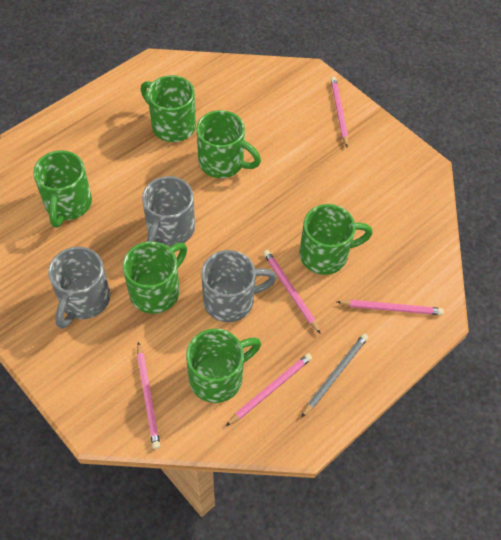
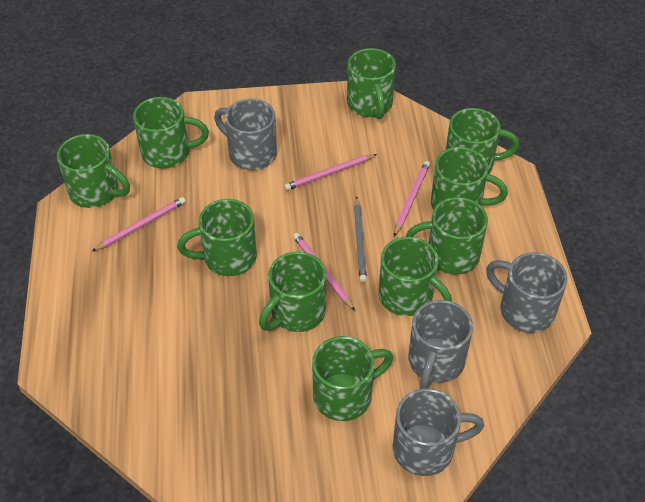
green mug: [33,150,92,228] [123,241,187,314] [141,75,196,142] [186,329,261,403] [196,110,261,178] [299,204,373,275] = 6 -> [57,134,130,208] [133,97,209,169] [177,199,257,276] [259,252,326,332] [312,336,393,421] [347,48,396,119] [379,237,452,316] [405,197,488,275] [431,147,508,210] [446,108,519,174] = 10
grey mug: [48,247,110,329] [142,176,195,246] [201,250,277,322] = 3 -> [214,99,277,170] [393,388,484,476] [408,300,473,389] [486,252,568,333] = 4
pink pencil: [137,342,160,449] [226,353,312,426] [263,250,321,334] [331,77,348,147] [337,300,444,315] = 5 -> [91,197,186,252] [284,154,377,191] [293,233,355,311] [394,161,430,236] = 4

